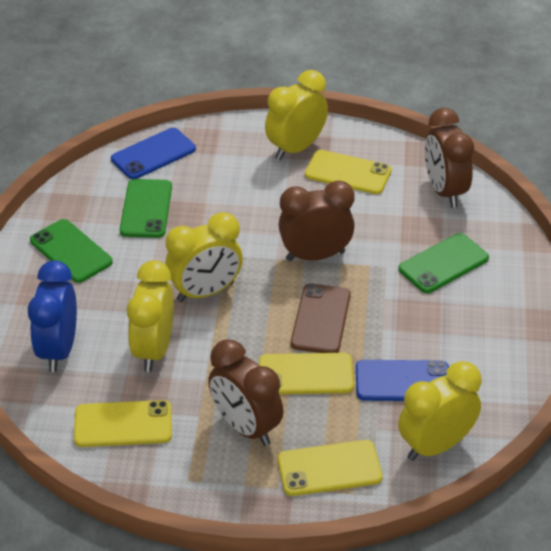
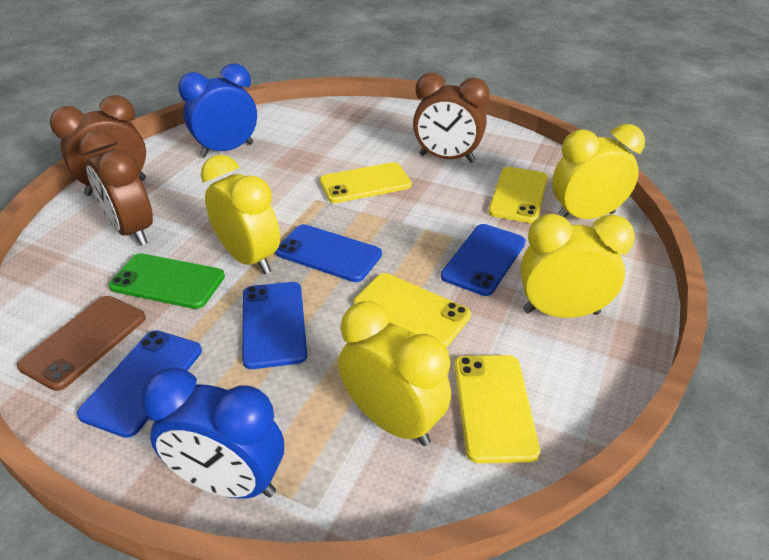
blue clock: [28,261,77,372] = 1 -> [141,368,284,499] [178,63,257,157] = 2
blue phone: [111,128,196,179] [356,360,449,401] = 2 -> [77,330,202,438] [242,282,307,369] [276,224,382,282] [441,224,526,296] = 4
green phone: [30,219,113,283] [120,179,172,238] [398,233,489,293] = 3 -> [109,253,225,309] = 1

